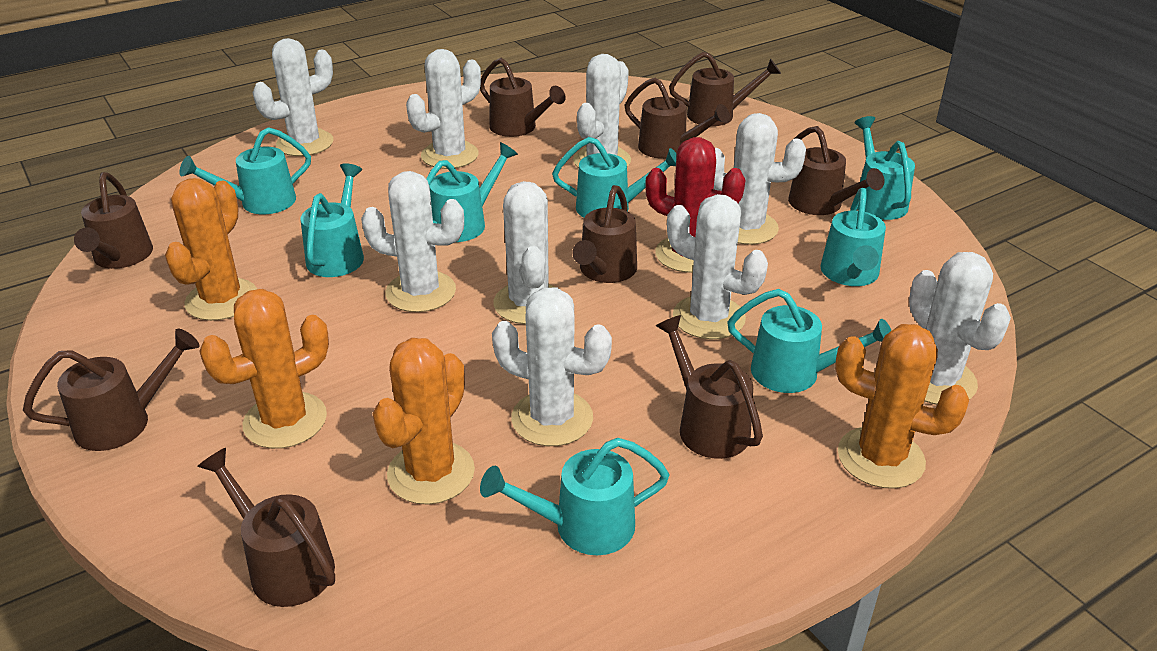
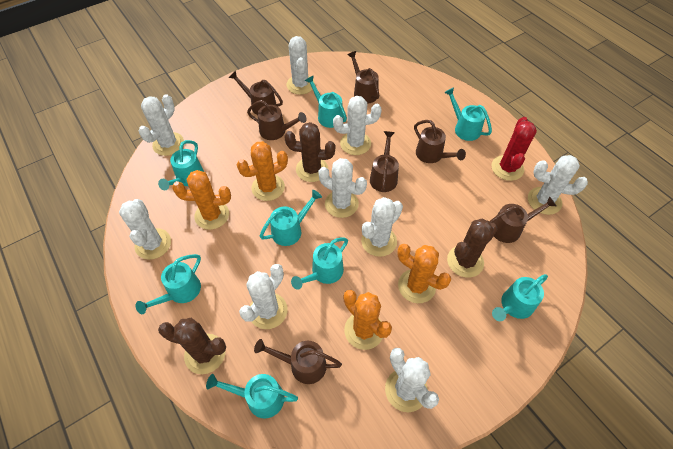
brown cactus: none = 0 -> [158,318,226,374] [284,122,335,182] [447,219,497,278] = 3
brown watering can: [23,329,200,451] [74,172,153,269] [197,448,335,607] [480,58,566,137] [572,185,637,283] [625,78,730,159] [656,315,763,459] [669,52,781,126] [788,126,884,215] = 9 -> [229,70,283,115] [247,100,307,140] [254,339,342,384] [347,51,379,104] [370,131,399,192] [414,120,466,163] [489,196,556,243] = 7

